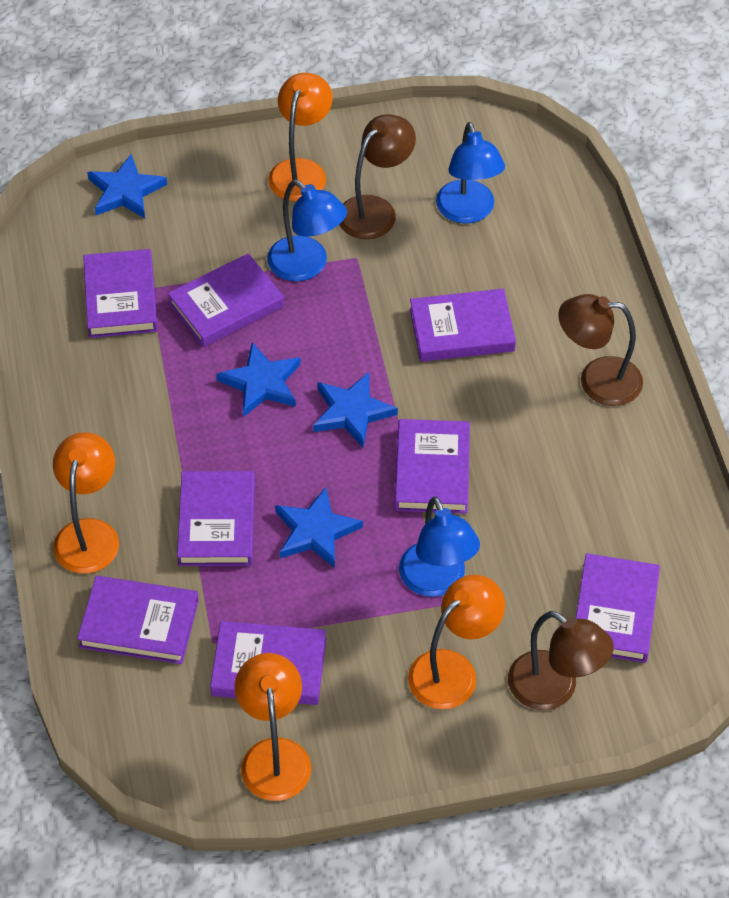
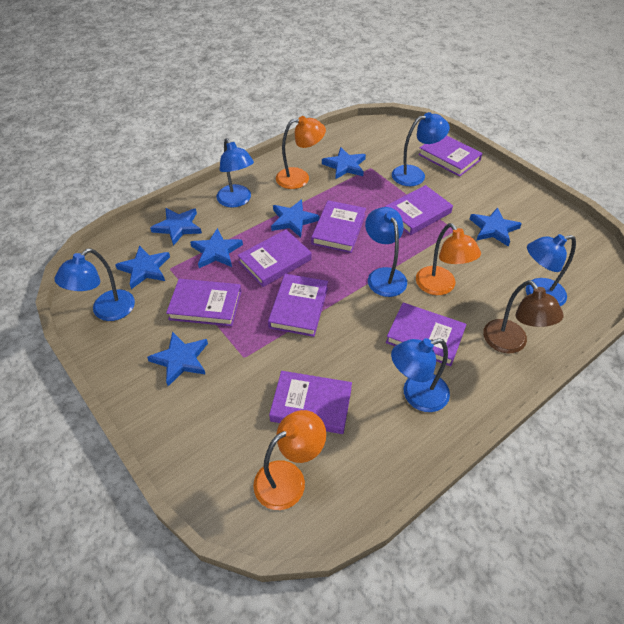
blue lamp: [267,180,347,281] [399,496,480,597] [436,122,505,224] = 3 -> [54,248,135,321] [217,138,254,208] [365,207,407,297] [391,338,450,412] [392,112,450,186] [526,234,576,306] = 6
blue star: [87,154,167,218] [217,342,301,416] [275,487,363,568] [313,372,398,447] = 4 -> [115,245,170,289] [147,331,208,386] [150,208,202,246] [190,228,243,268] [271,199,319,237] [322,147,366,180] [470,207,522,246] = 7
brown lamp: [339,114,416,239] [508,611,614,710] [558,294,643,406] = 3 -> [483,280,564,353] = 1
orange lamp: [53,432,119,574] [235,653,311,801] [268,73,333,202] [408,575,505,709] = 4 -> [253,410,326,510] [276,116,326,189] [416,223,481,295] = 3

